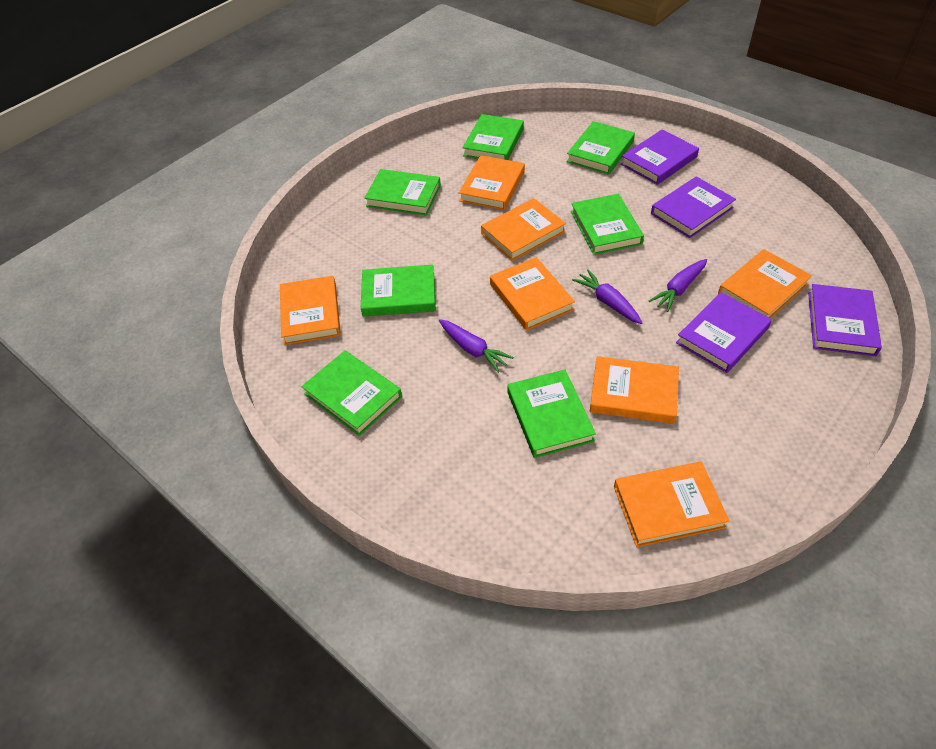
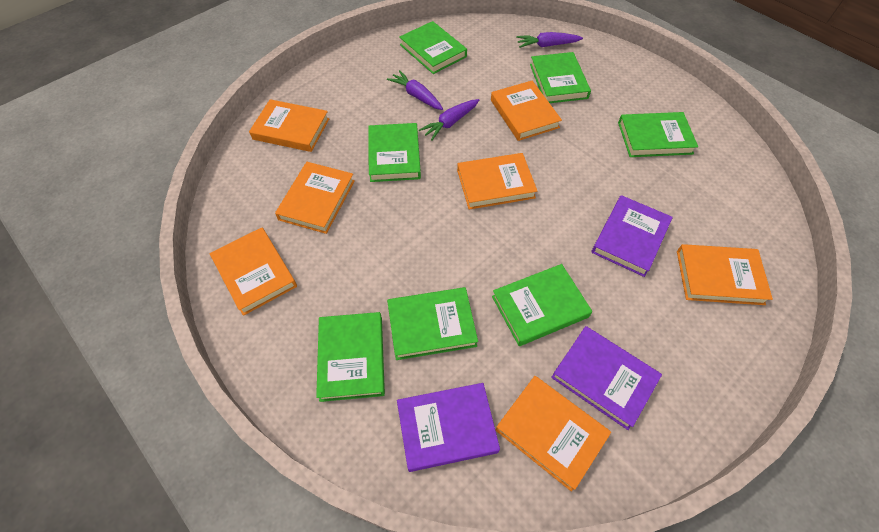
purple book: [621,130,699,185] [651,176,736,238] [676,292,772,373] [808,284,882,356] = 4 -> [397,383,500,472] [551,326,662,430] [592,195,673,277] = 3

